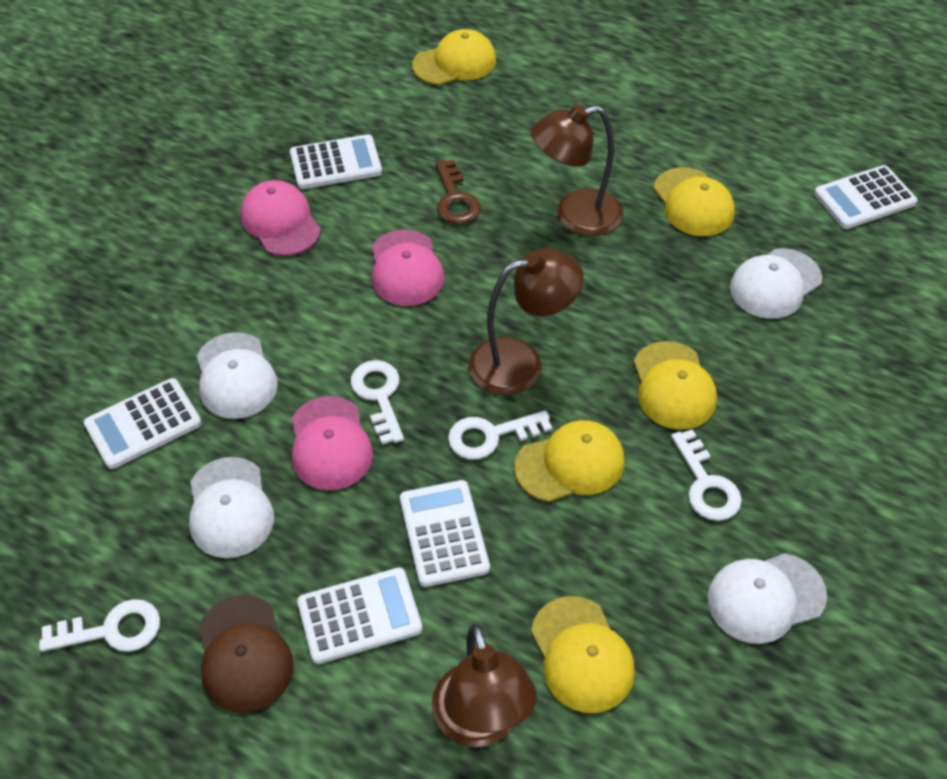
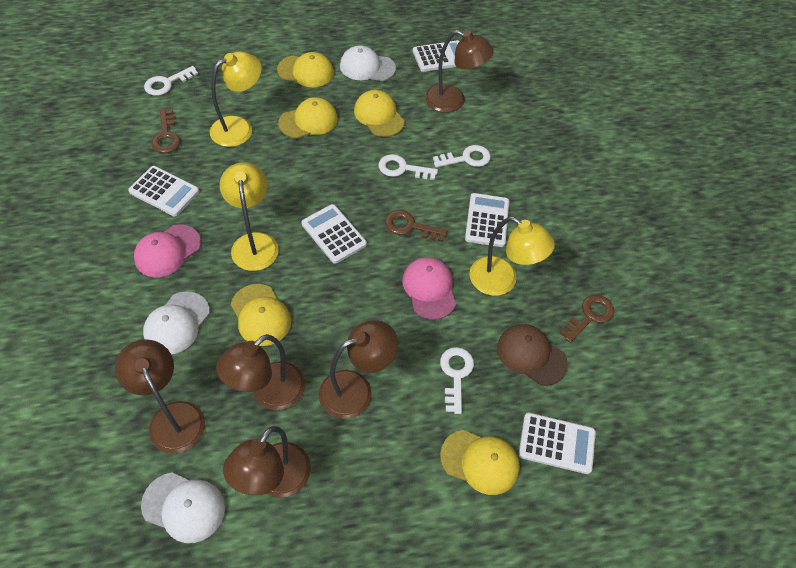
brown key: [435,159,481,225] = 1 -> [151,110,181,153] [385,210,447,242] [560,295,614,343] = 3
brown lamp: [432,624,537,747] [469,248,584,395] [531,105,623,236] = 3 -> [115,339,205,453] [216,334,305,410] [223,426,311,498] [319,320,398,419] [425,30,494,113] = 5
pink cap: [241,180,321,256] [292,396,373,490] [372,230,444,306] = 3 -> [134,224,201,277] [402,257,456,320] = 2
white cap: [189,457,274,558] [197,332,278,419] [707,553,827,644] [730,248,822,319] = 4 -> [141,472,225,543] [143,291,210,354] [340,45,396,81] = 3
yellow lamp: none = 0 -> [210,51,262,147] [220,162,279,271] [469,217,555,296] = 3

